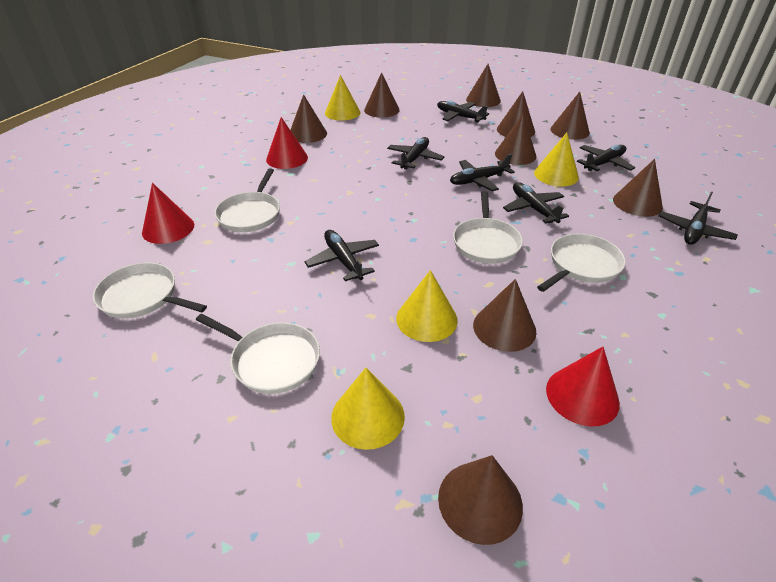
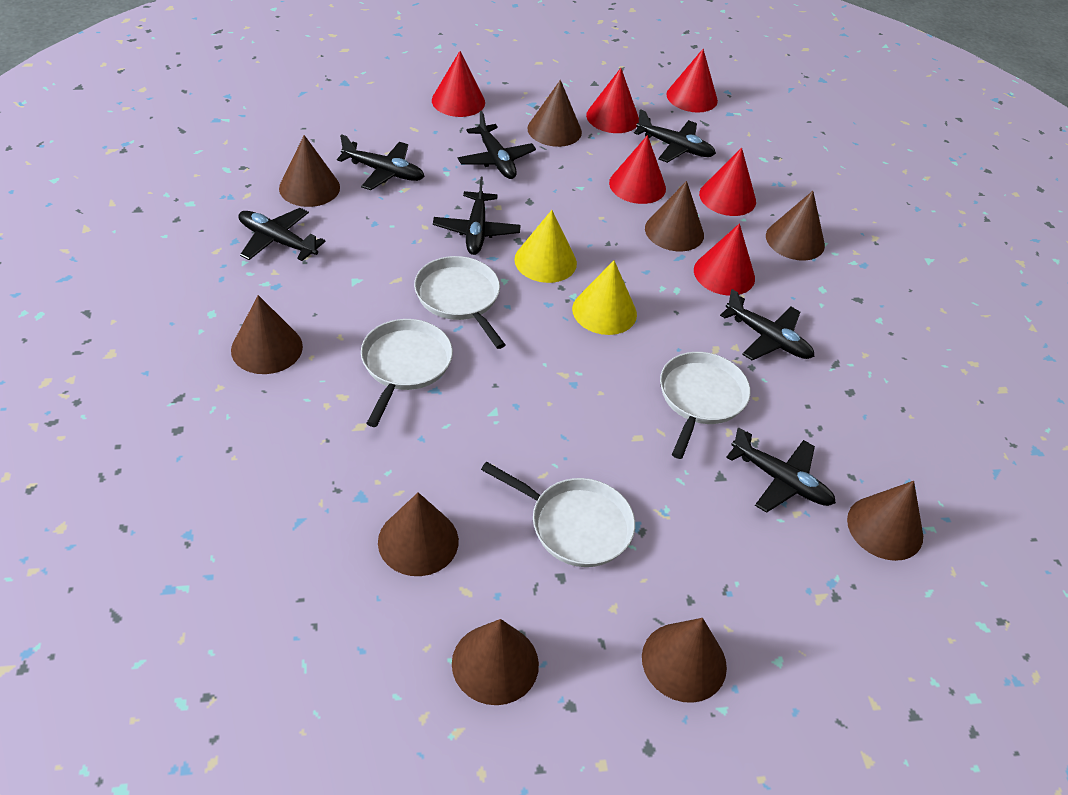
red cone: [142,183,194,244] [266,117,308,169] [546,347,620,427] = 3 -> [432,51,485,117] [586,68,639,133] [609,135,666,204] [666,49,718,112] [694,224,755,296] [699,148,756,216] = 6
white pan: [93,263,207,319] [196,314,320,394] [215,168,280,232] [453,191,523,264] [537,234,626,292] = 5 -> [361,319,453,427] [414,256,505,349] [481,462,635,567] [660,352,751,459] = 4
yellow cone: [325,75,361,121] [331,368,405,450] [396,270,458,342] [534,133,579,186] = 4 -> [514,210,577,283] [572,261,637,335] = 2

